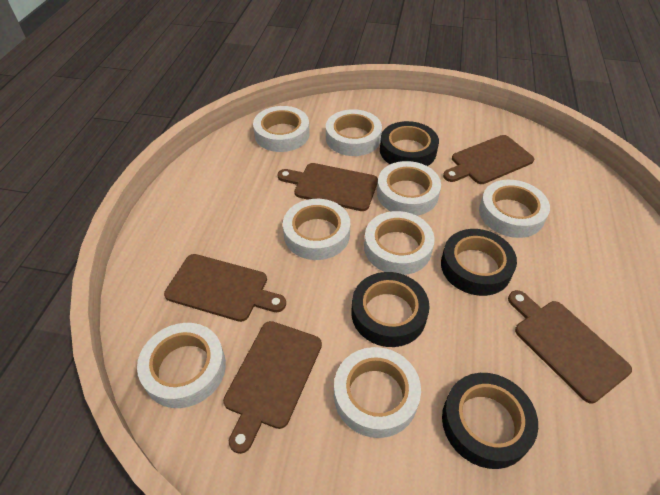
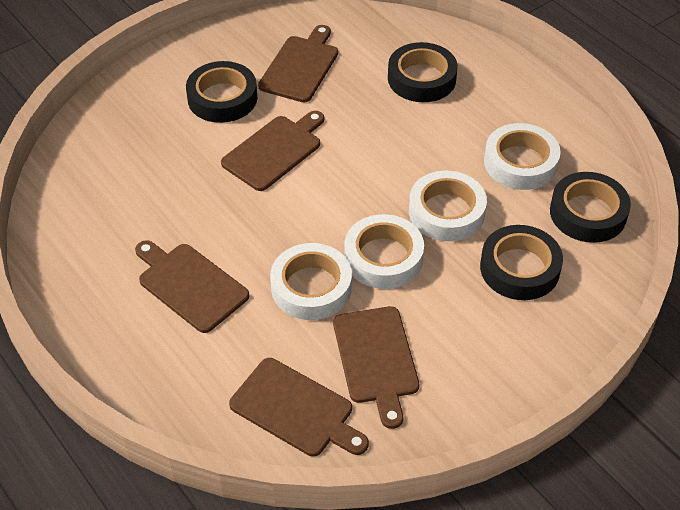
white tape: [137,323,226,408] [253,106,310,152] [283,199,350,260] [326,109,382,156] [334,347,421,438] [364,211,435,275] [377,161,441,216] [479,180,550,238] = 8 -> [270,243,352,320] [344,214,424,289] [409,171,487,241] [484,123,561,190] = 4

